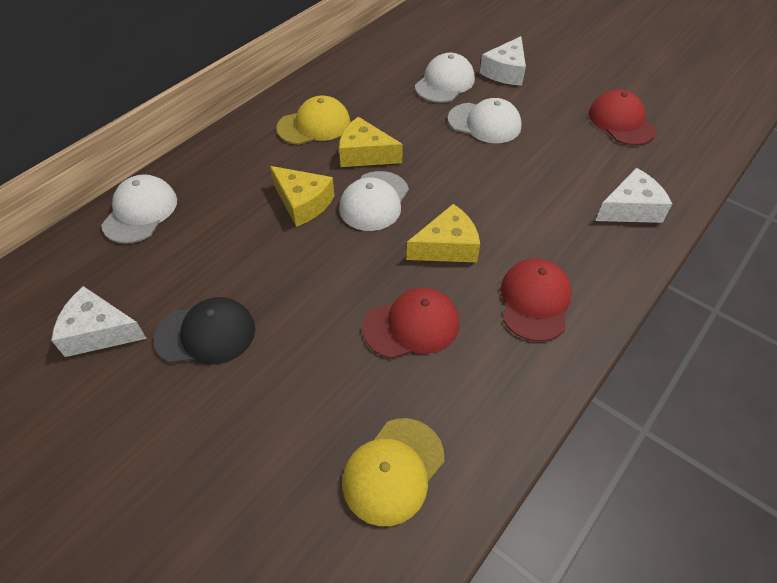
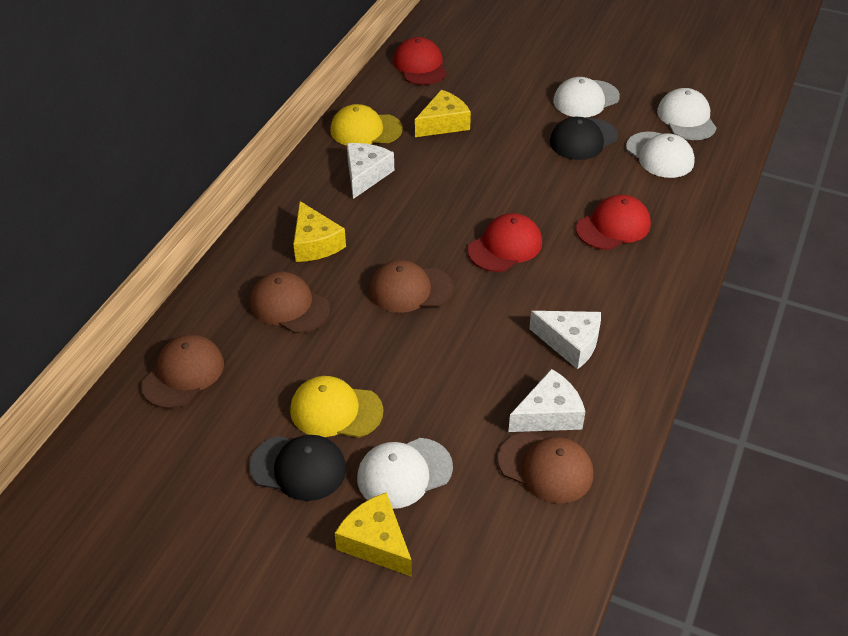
black cap: [153,297,255,365] = 1 -> [249,435,347,501] [550,117,618,160] = 2
brown cap: none = 0 -> [141,334,224,409] [250,271,330,333] [369,260,454,313] [498,432,593,504] = 4

